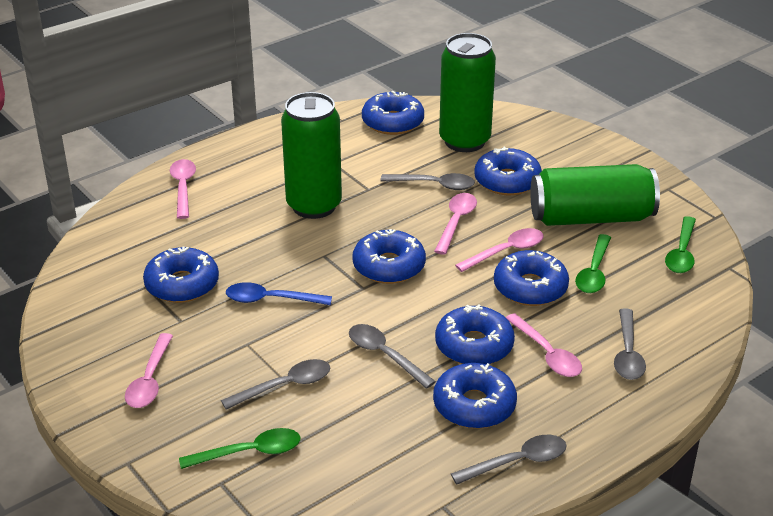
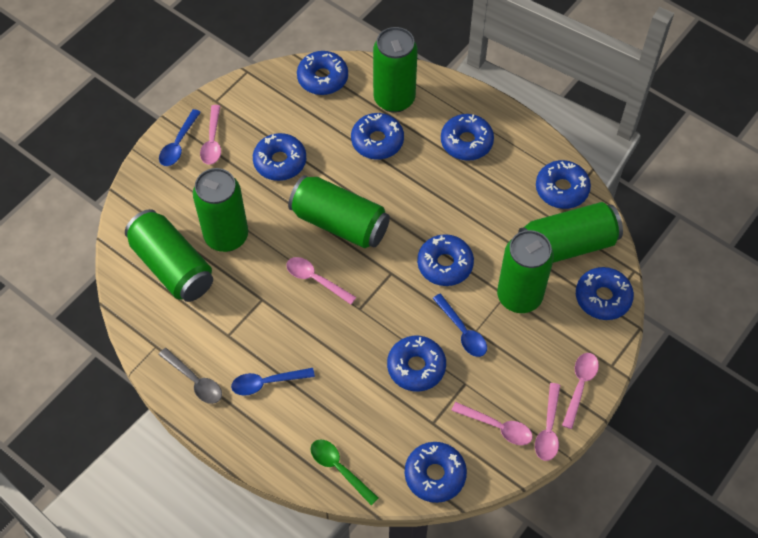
blue donut: [143,247,219,303] [353,229,426,284] [362,91,424,135] [433,363,517,429] [435,304,515,364] [474,147,542,195] [494,250,569,306] = 7 -> [253,133,306,181] [297,51,348,95] [351,113,404,159] [387,336,446,391] [405,442,467,503] [417,234,474,286] [441,114,494,161] [536,160,591,209] [576,267,634,320] = 9
blue spoon: [226,282,332,305] = 1 -> [159,109,201,166] [231,368,315,396] [433,294,487,357] = 3
green can: [281,92,342,219] [439,33,496,152] [530,164,660,226] = 3 -> [125,209,213,302] [193,168,248,252] [288,175,390,248] [373,27,418,113] [497,230,554,313] [518,202,623,263] = 6
green spoon: [179,428,300,469] [575,234,611,293] [665,216,696,273] = 3 -> [311,439,379,505] = 1
grey spoon: [221,359,330,410] [349,324,436,389] [380,173,475,190] [451,435,567,485] [614,308,646,380] = 5 -> [159,348,222,404] = 1

